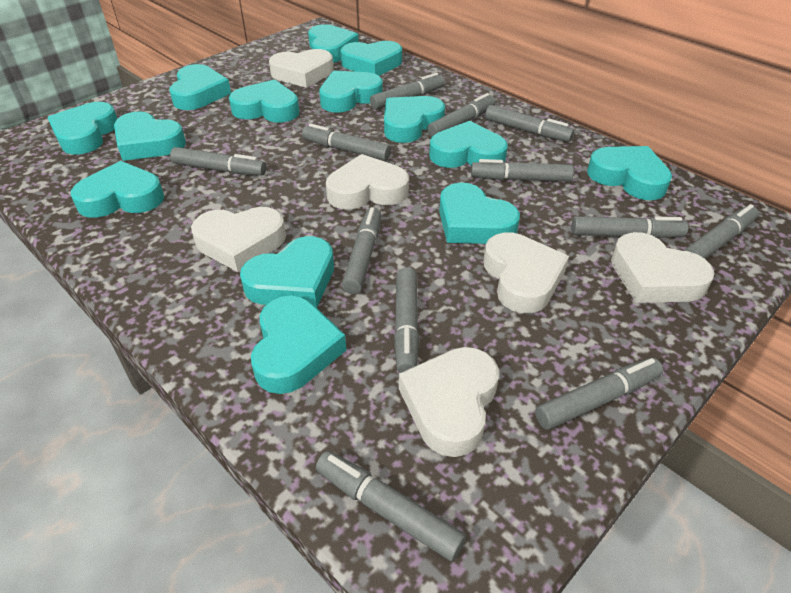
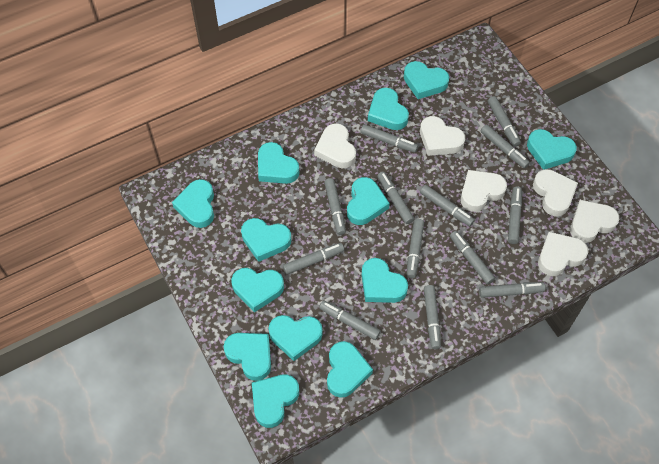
grey marker: [170,147,266,176] [302,124,391,161] [316,451,466,561] [342,207,382,294] [370,73,445,110] [394,267,419,373] [427,93,495,137] [471,159,574,182] [485,105,574,142] [535,358,663,430] [571,216,688,238] [684,204,758,259] = 12 -> [283,243,344,275] [319,300,381,340] [324,178,346,235] [361,124,418,152] [377,172,414,224] [407,219,424,278] [420,185,475,226] [424,285,441,349] [450,231,495,285] [479,282,545,298] [481,125,530,168] [488,96,521,147] [508,186,522,244] = 13
turquoise heart: [47,102,117,155] [71,161,164,218] [114,111,186,161] [169,64,231,110] [229,79,299,123] [240,236,334,308] [251,296,346,394] [308,24,359,62] [319,70,383,112] [341,41,402,76] [384,96,445,143] [429,121,508,168] [439,183,520,244] [587,146,672,200] = 14 -> [172,179,214,228] [224,333,271,381] [231,268,284,312] [241,218,291,262] [252,374,299,428] [258,142,299,184] [269,315,323,361] [327,341,373,398] [347,177,390,225] [361,258,408,303] [368,88,409,130] [404,61,449,99] [527,129,577,170] = 13

